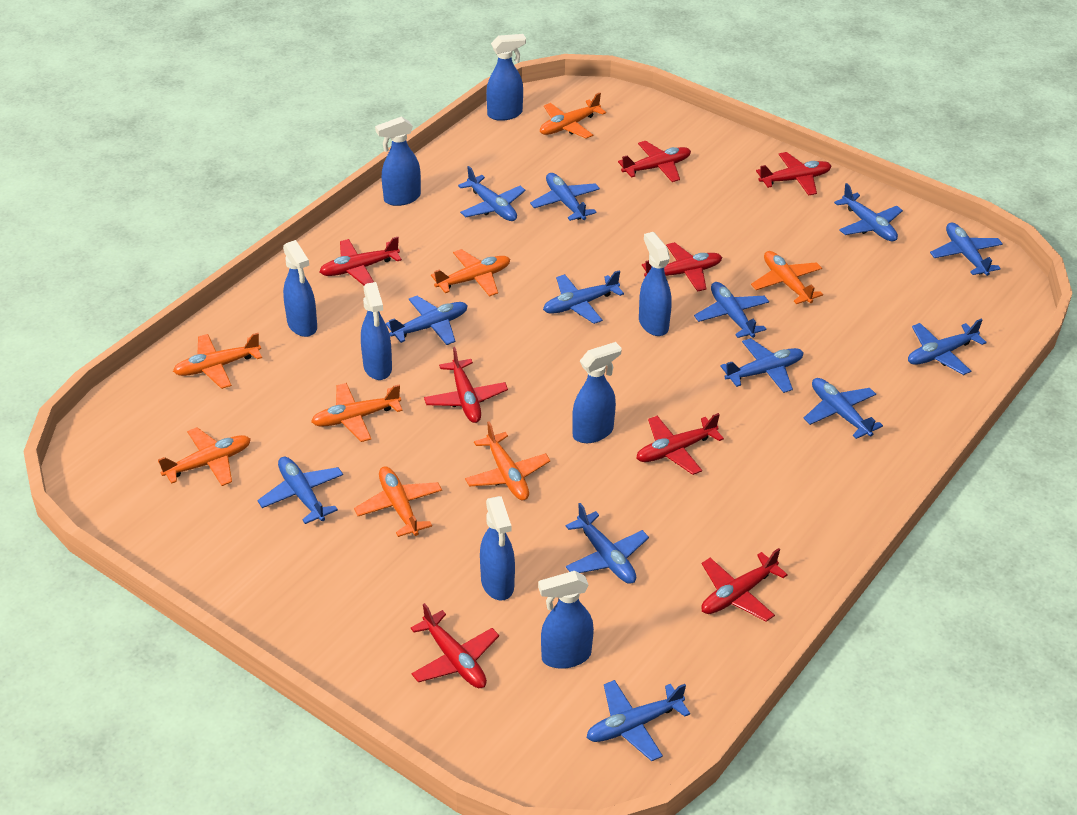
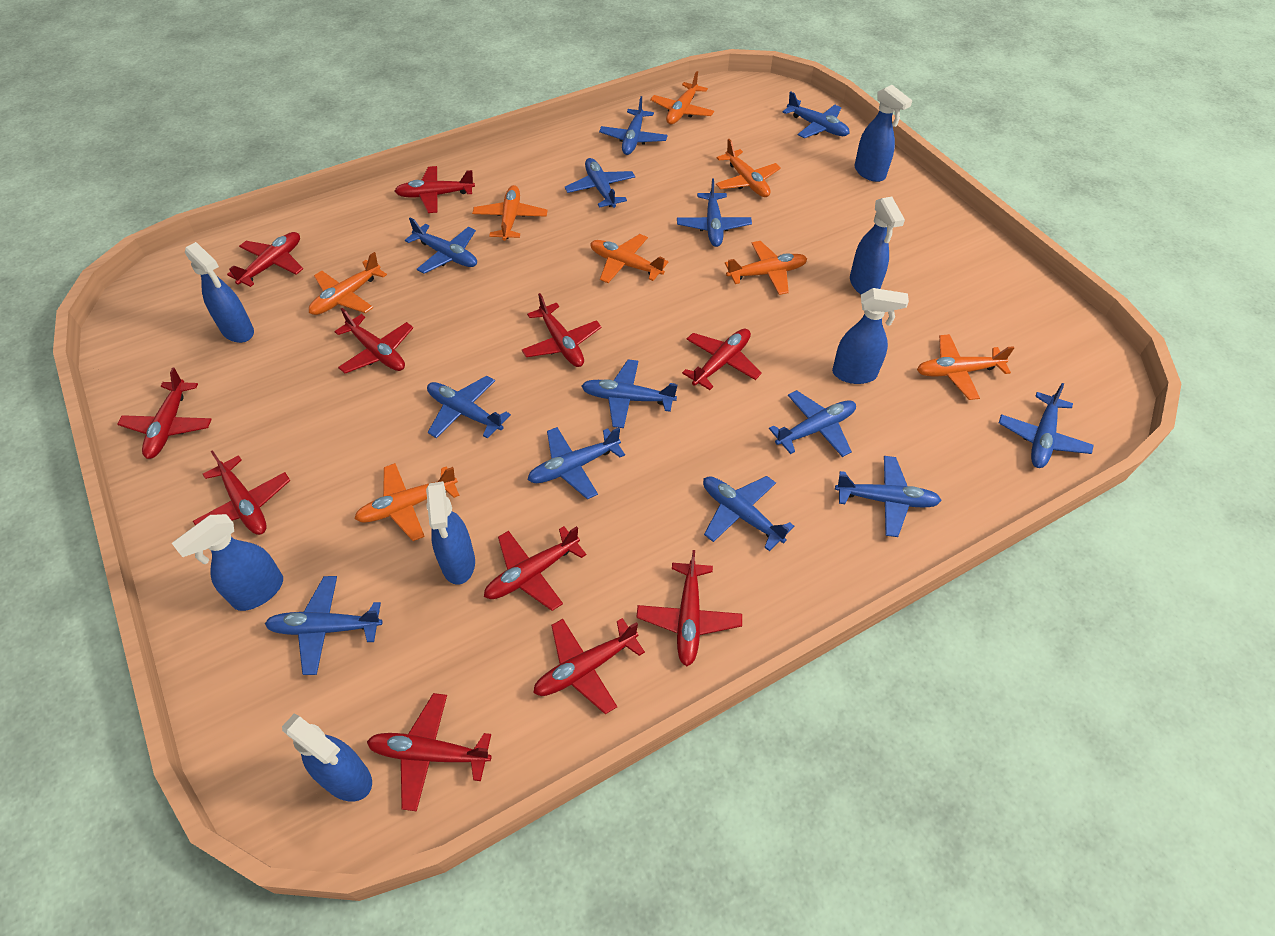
blue spray bottle: [283,240,317,337] [361,282,392,380] [375,116,421,206] [480,496,515,601] [486,34,526,121] [538,571,594,669] [572,342,622,443] [639,232,672,336] = 8 -> [172,514,283,611] [185,242,254,343] [282,713,372,802] [426,481,475,585] [832,288,909,384] [850,197,905,294] [855,85,912,182] = 7
red plane: [319,237,402,285] [411,603,499,688] [424,347,508,423] [618,141,691,182] [636,413,724,475] [642,242,722,292] [701,548,788,621] [756,152,831,196] = 8 -> [117,368,212,459] [193,450,291,535] [227,232,303,287] [334,308,413,373] [367,693,492,812] [395,166,475,213] [484,526,586,611] [522,293,602,367] [533,618,645,714] [636,550,742,667] [682,329,762,390] = 11

